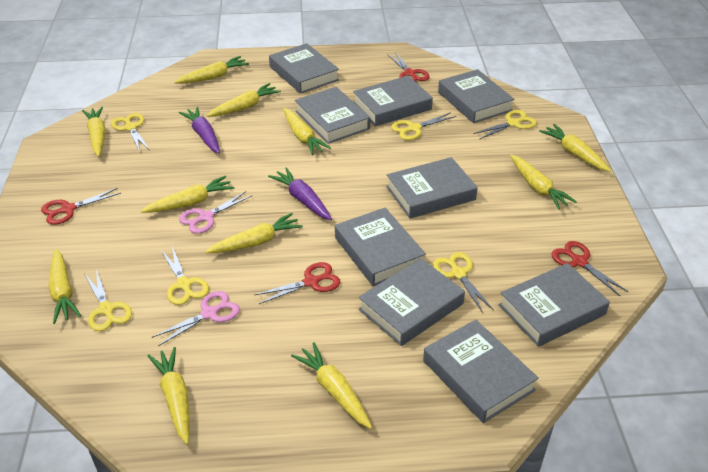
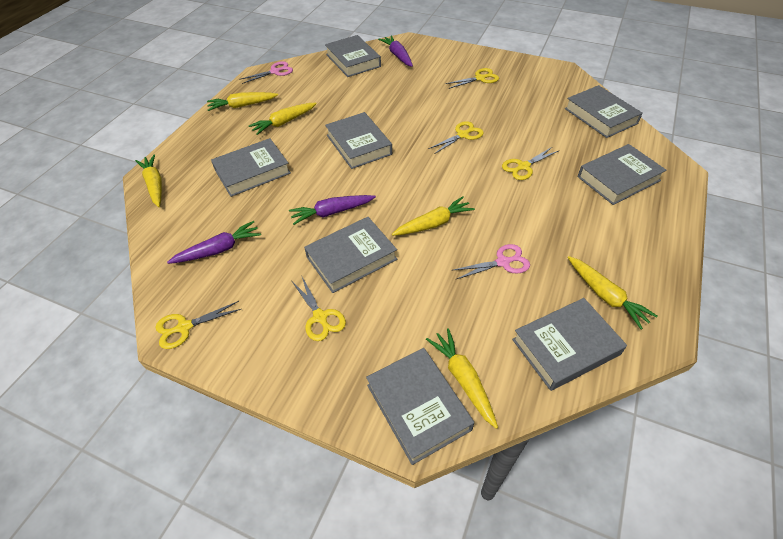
grey book: [269,43,339,94] [295,87,370,144] [335,208,426,286] [353,76,433,126] [359,258,465,346] [386,157,478,218] [423,320,539,423] [438,69,515,123] [499,263,610,347] = 9 -> [211,138,291,197] [304,217,397,293] [325,35,381,77] [325,112,392,169] [366,348,474,465] [512,298,627,391] [565,85,643,138] [578,144,666,205] = 8
purple carrot: [179,107,220,154] [268,167,332,220] = 2 -> [167,221,261,264] [289,195,376,225] [378,35,413,67] = 3
red scissors: [41,188,121,225] [255,262,340,304] [387,52,430,82] [552,241,629,296] = 4 -> none = 0
yellow carrot: [49,248,81,324] [82,107,106,157] [141,176,235,213] [147,347,190,444] [174,56,249,84] [205,213,303,253] [206,83,281,117] [284,108,331,155] [291,342,372,429] [510,155,577,210] [539,124,611,172] = 11 -> [135,154,162,207] [207,92,278,111] [249,103,317,135] [392,196,475,236] [426,328,498,429] [568,256,658,330] = 6
yellow scissors: [84,270,132,331] [111,113,149,152] [161,246,209,305] [391,112,456,140] [433,252,494,313] [473,110,537,140] = 6 -> [155,301,241,349] [292,277,346,341] [428,121,484,154] [445,68,499,89] [502,147,558,180] = 5

